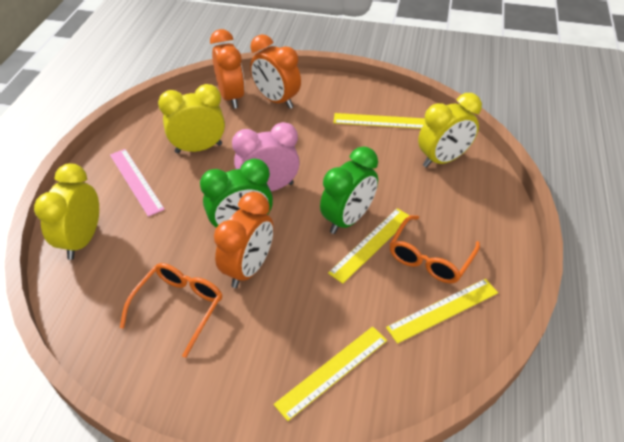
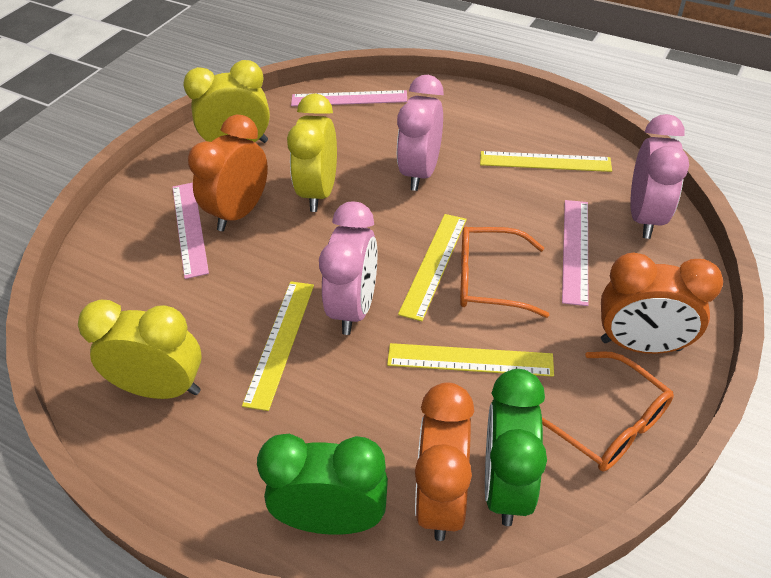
pink clock: [232,122,300,191] = 1 -> [319,202,378,335] [397,75,444,191] [630,114,689,239] = 3
pink ruler: [110,149,165,217] = 1 -> [172,183,209,279] [291,90,407,106] [562,200,588,306] = 3

